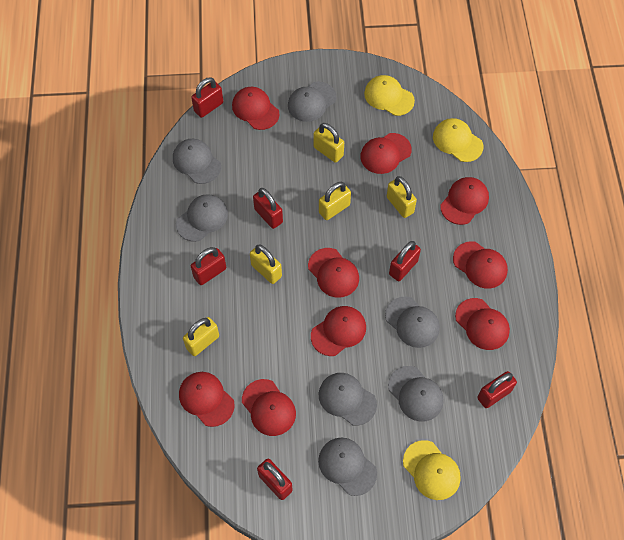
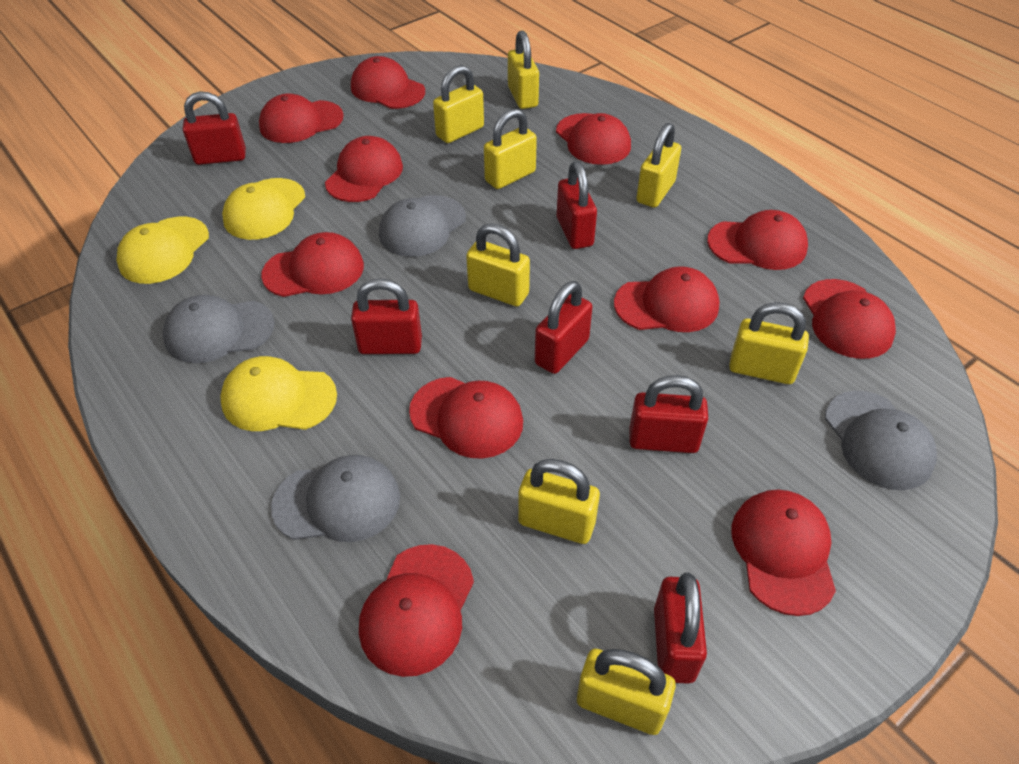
grey cap: [173,139,221,184] [176,194,228,242] [288,81,336,122] [318,438,377,496] [319,373,377,426] [385,297,440,348] [388,366,444,422] = 7 -> [163,295,274,363] [271,455,400,542] [379,195,466,257] [825,391,937,490] = 4
red cap: [179,372,235,427] [232,87,279,130] [242,379,296,436] [308,248,359,298] [311,306,366,356] [360,133,412,174] [440,177,489,225] [453,241,508,289] [455,298,510,350] = 9 -> [259,93,344,143] [261,232,364,297] [325,136,403,202] [351,56,425,109] [359,544,474,677] [409,377,523,459] [556,113,631,165] [614,267,719,332] [707,210,808,270] [731,490,836,616] [803,279,896,359] = 11
yellow padlock: [183,317,219,356] [250,245,282,284] [314,123,344,163] [319,182,351,220] [387,176,417,218] = 5 -> [433,65,484,143] [466,223,530,307] [484,109,537,189] [508,30,539,109] [518,459,600,544] [577,648,676,735] [636,123,681,208] [729,302,809,384] = 8

